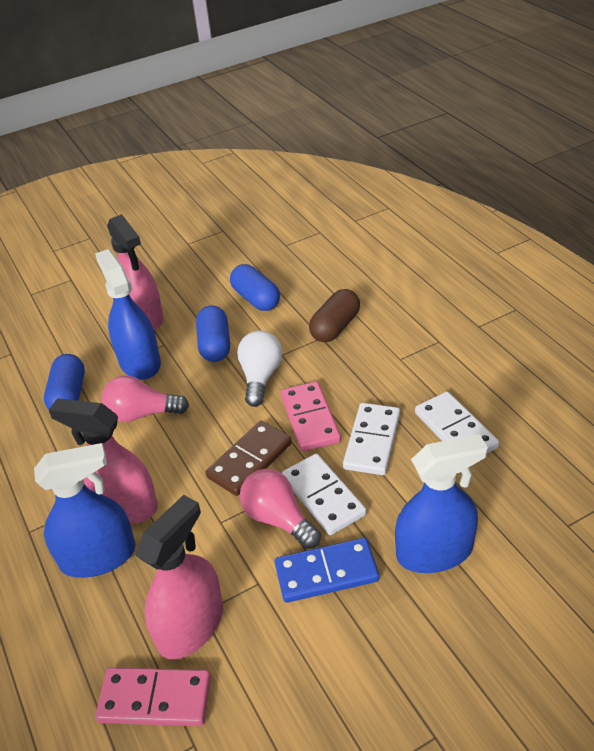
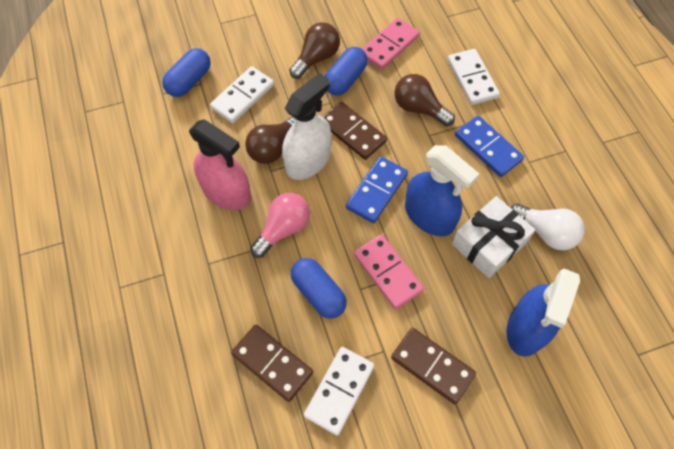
blue domino: [275,538,379,603] = 1 -> [346,156,408,223] [455,116,524,177] = 2
blue spray bottle: [34,443,135,578] [95,249,161,380] [395,434,488,573] = 3 -> [405,145,479,236] [507,268,580,357] = 2
brown capsule: [309,289,360,342] = 1 -> none = 0
brown domino: [206,421,292,496] = 1 -> [231,325,313,402] [322,101,387,160] [391,328,476,404] = 3
brown light bulb: none = 0 -> [245,116,295,164] [289,22,340,79] [394,74,455,126] = 3
pink light bulb: [101,375,189,422] [240,469,321,549] = 2 -> [250,193,310,258] = 1
pink spray bottle: [49,398,158,524] [107,214,164,330] [135,495,223,659] = 3 -> [189,119,251,210] = 1
white gift: none = 0 -> [452,196,535,278] = 1
white spray bottle: none = 0 -> [282,73,331,180] = 1

